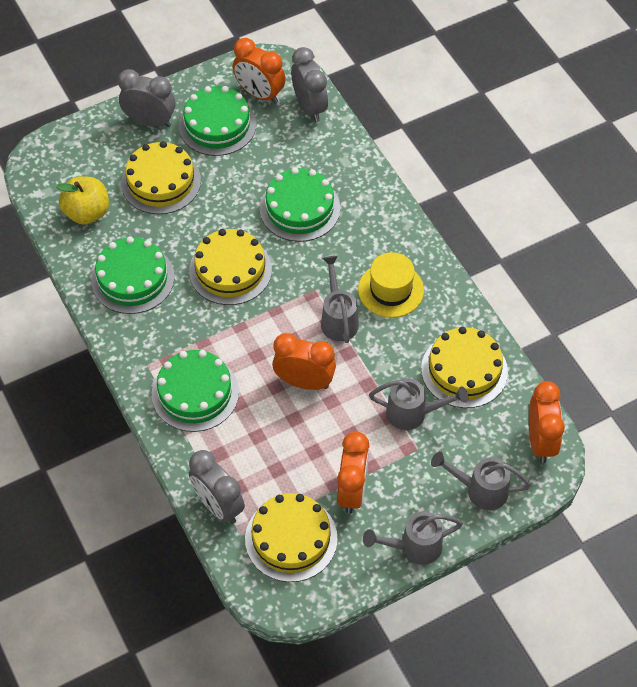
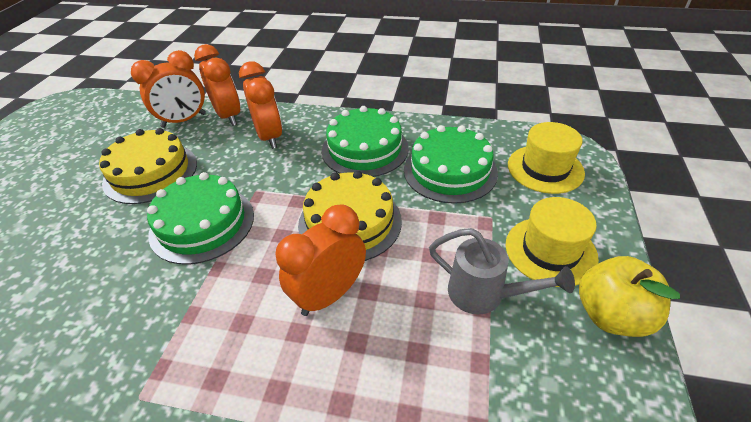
green cake: [91,236,175,314] [152,350,239,432] [179,86,256,156] [260,168,340,242] = 4 -> [147,172,254,265] [322,106,409,177] [404,125,498,204] = 3
grey clock: [118,69,175,127] [189,450,245,524] [291,47,328,122] = 3 -> none = 0
grey watering can: [321,256,359,343] [363,511,463,565] [369,378,468,430] [431,451,531,510] = 4 -> [429,228,575,314] = 1
yellow cake: [121,141,201,214] [189,229,272,305] [245,493,338,582] [421,327,508,408] = 4 -> [99,128,197,204] [298,171,402,261] = 2
yellow hat: [358,252,424,318] = 1 -> [506,197,599,287] [508,122,585,194] = 2

